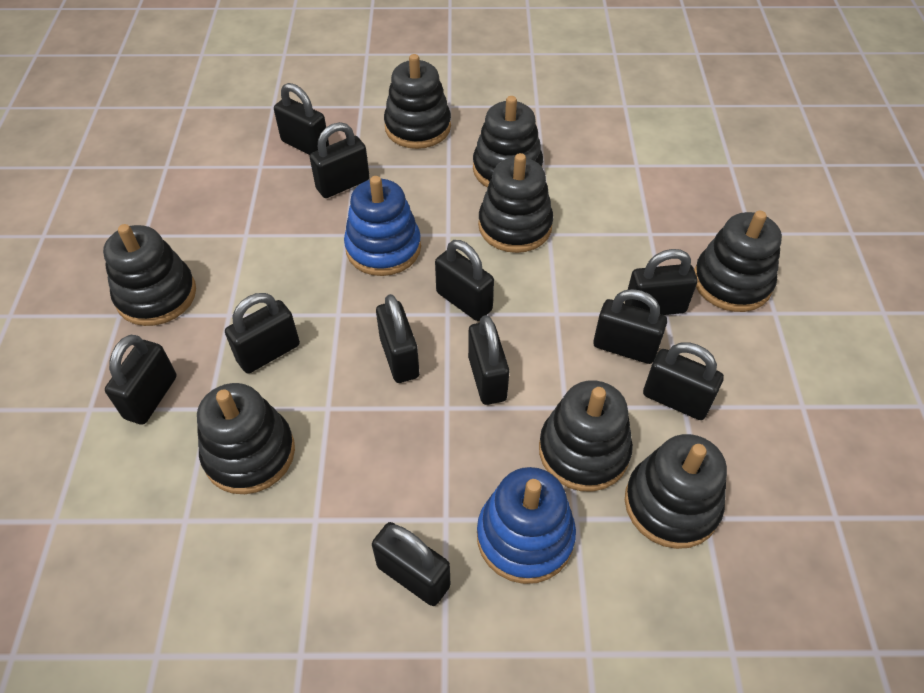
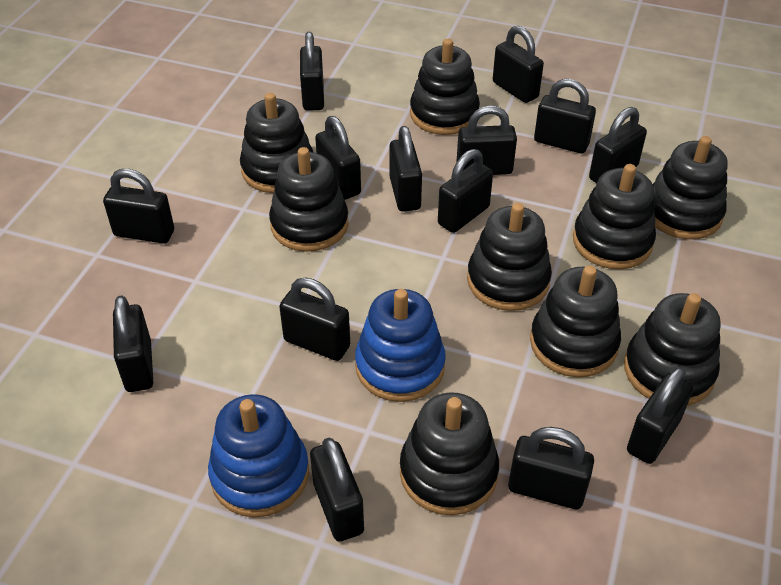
black padlock: [105,335,177,425] [225,293,300,373] [274,83,329,155] [310,122,370,198] [372,522,451,606] [376,294,419,383] [435,240,494,321] [468,315,509,405] [593,289,667,364] [625,249,698,315] [643,342,724,420] = 11 -> [103,169,174,244] [113,295,153,392] [279,278,350,361] [300,32,324,111] [310,438,364,542] [315,116,361,200] [389,126,422,212] [438,149,493,233] [456,105,517,175] [493,26,544,103] [508,427,594,509] [534,79,596,154] [589,107,647,183] [627,367,693,464] = 14
black stacking toy: [103,224,196,326] [197,383,295,494] [384,54,451,149] [473,96,543,188] [478,153,553,253] [539,380,633,492] [625,434,727,549] [694,211,782,312] = 8 -> [240,93,313,193] [269,147,349,252] [400,392,499,515] [410,39,480,135] [467,203,552,311] [530,266,621,377] [573,164,656,269] [624,293,721,406] [653,136,728,240] = 9

